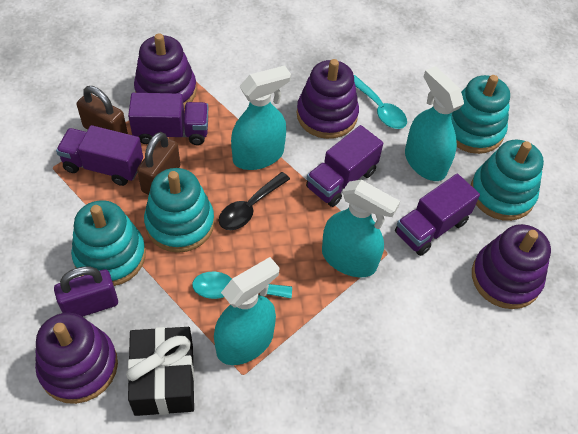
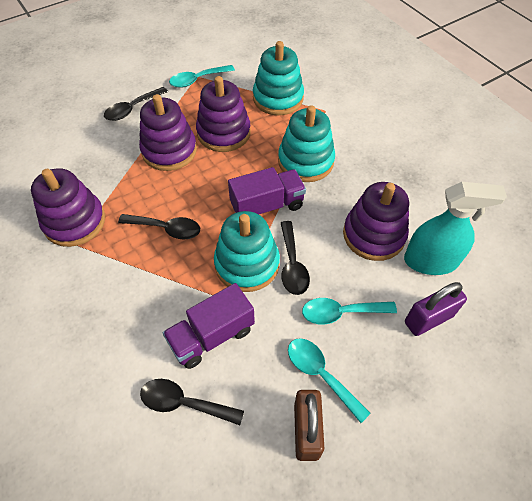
black gift: [126,327,194,416] = 1 -> none = 0
black spoon: [219,172,290,230] = 1 -> [104,87,168,121] [118,214,200,239] [140,379,244,425] [281,221,310,295] = 4
brown padlock: [77,86,128,134] [137,132,180,195] = 2 -> [294,390,324,461] = 1
purple truck: [56,125,143,186] [128,93,208,145] [306,125,383,207] [395,174,480,256] = 4 -> [163,283,255,369] [228,167,306,214] = 2
turquoise spoon: [192,272,292,299] [354,75,407,129] = 2 -> [169,65,235,88] [288,338,370,423] [302,298,397,325] = 3
turquoise spray bottle: [214,257,279,365] [231,66,291,170] [322,180,400,277] [405,66,464,181] = 4 -> [404,182,507,275] = 1
turquoise stacking toy: [71,200,146,286] [144,168,214,253] [451,75,510,154] [471,140,544,221] = 4 -> [214,211,280,292] [253,41,304,115] [278,105,335,182] = 3

